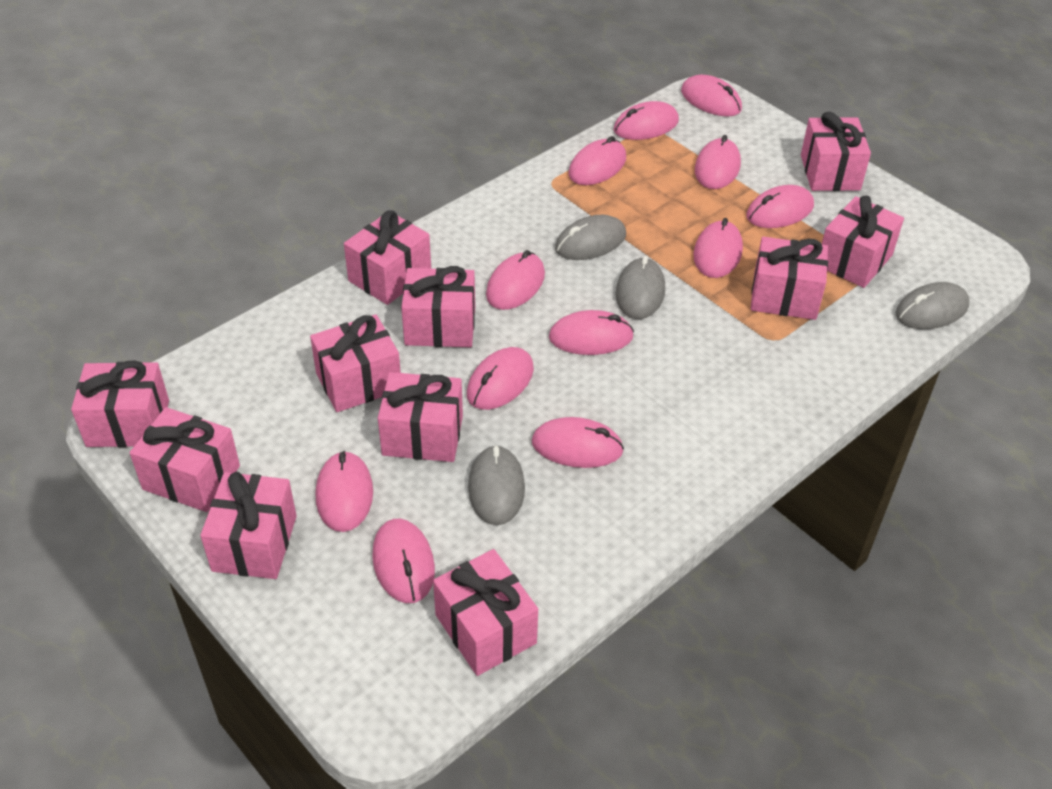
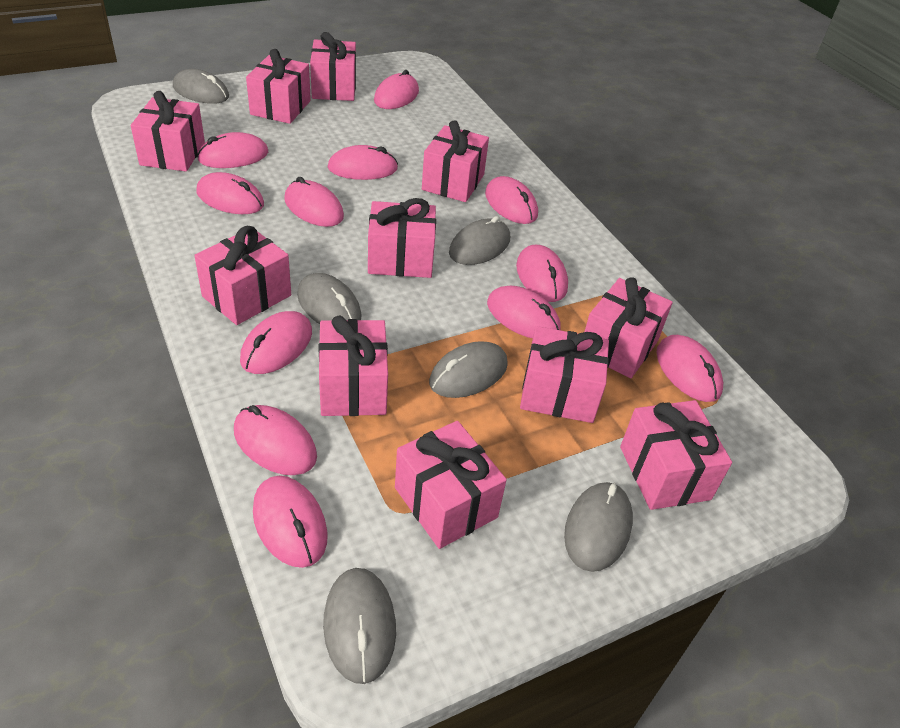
grey mouse: [468,445,525,525] [555,215,626,260] [615,256,665,319] [896,282,970,329] = 4 -> [173,69,229,104] [297,273,362,324] [323,568,396,684] [429,341,508,398] [449,216,510,265] [564,482,633,572] = 6

